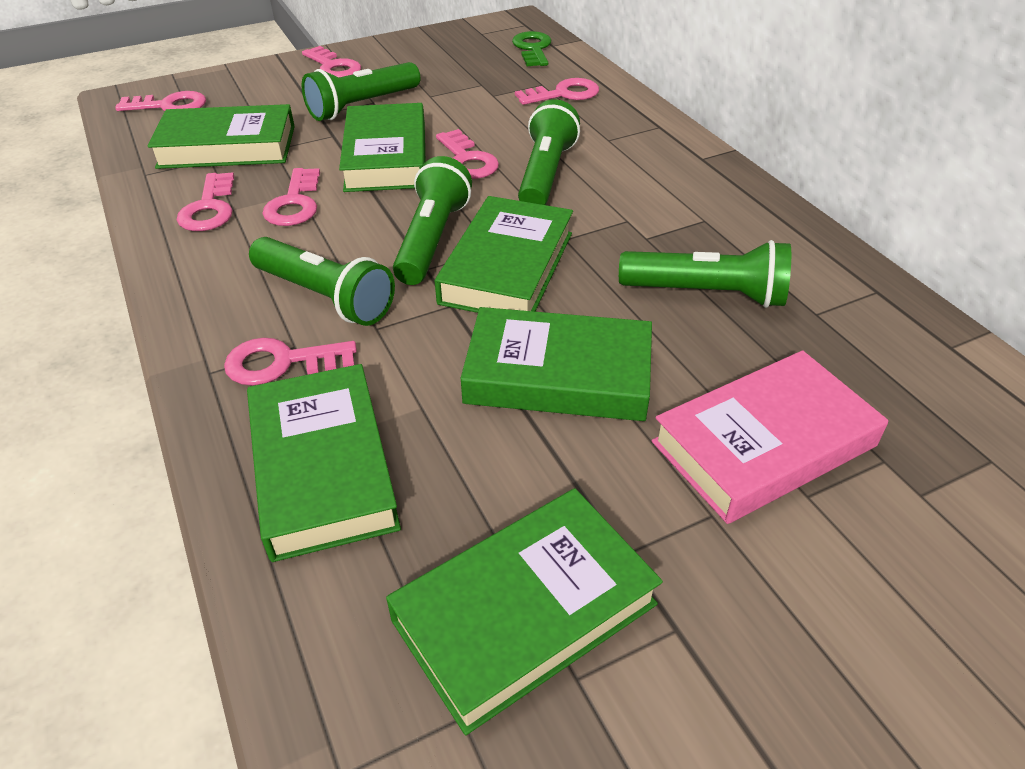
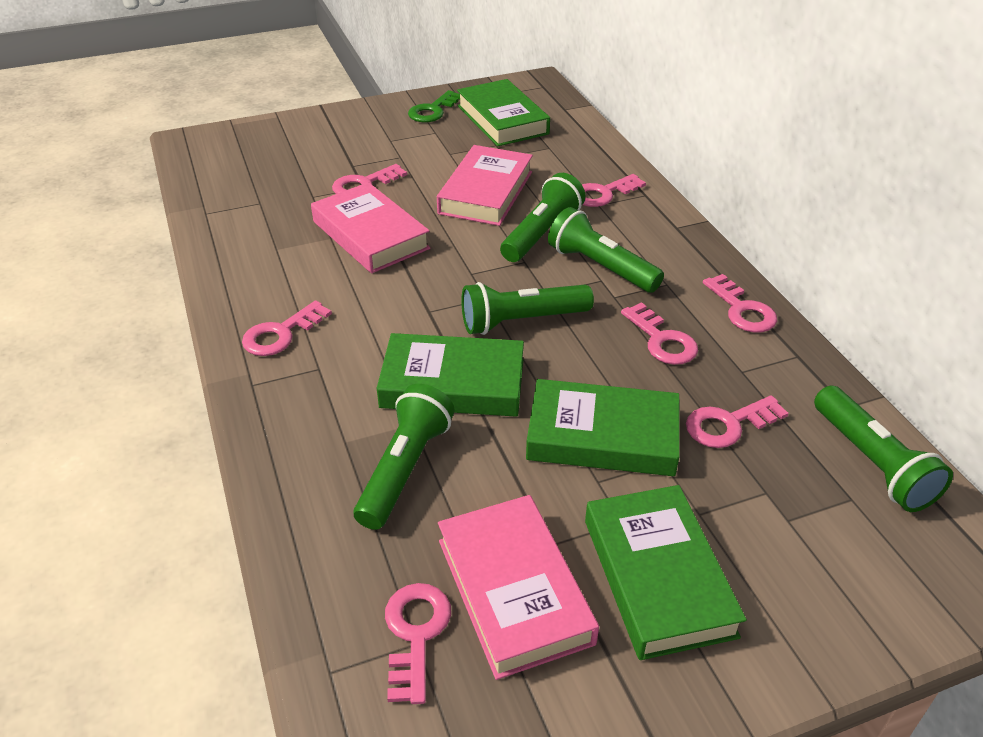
green book: [148,104,295,169] [247,364,401,562] [339,103,425,192] [386,488,663,735] [435,196,573,313] [460,307,652,421] = 6 -> [377,333,524,417] [457,79,550,147] [526,379,680,476] [585,485,747,660] = 4
pink book: [652,350,888,524] = 1 -> [311,182,430,273] [437,145,533,226] [438,495,599,680] = 3

